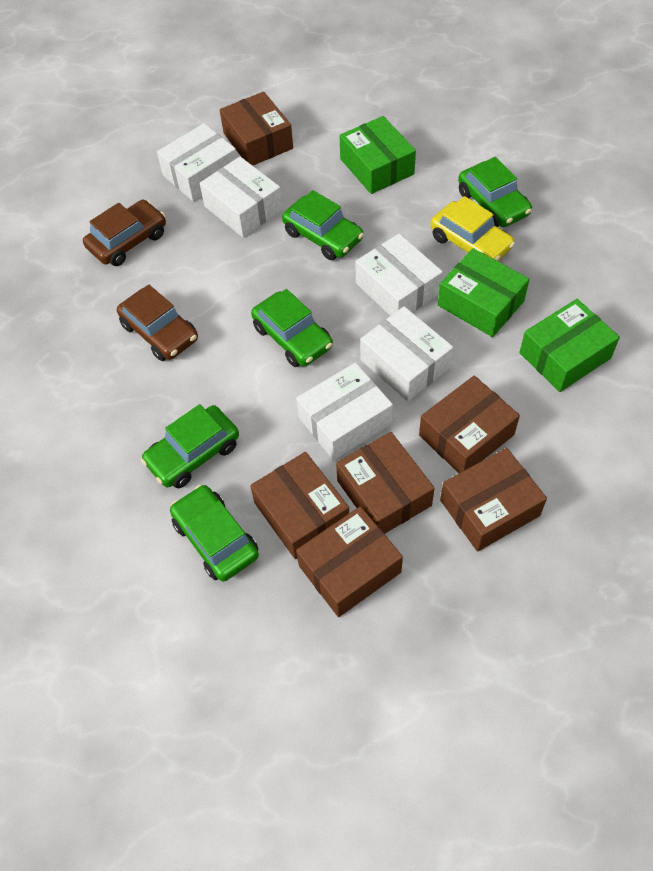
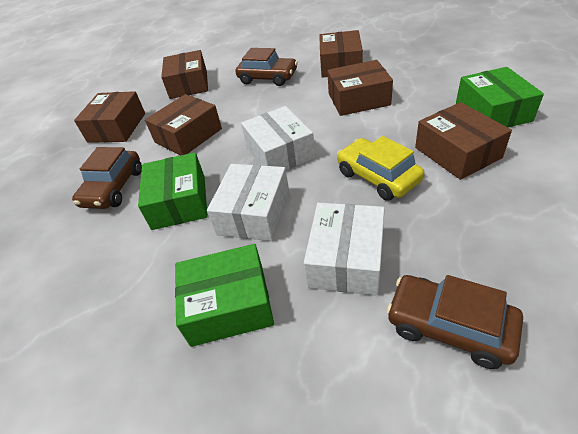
brown car: [83,200,166,266] [117,285,198,361] = 2 -> [72,147,142,209] [235,48,298,86] [387,275,523,369] = 3
green car: [141,404,239,488] [170,485,259,582] [251,289,333,367] [282,190,364,260] [458,157,532,227] = 5 -> none = 0
white box: [157,123,237,201] [200,156,283,237] [296,363,393,460] [355,234,443,316] [360,306,453,401] = 5 -> [207,164,289,241] [241,106,315,170] [304,203,385,296] = 3

